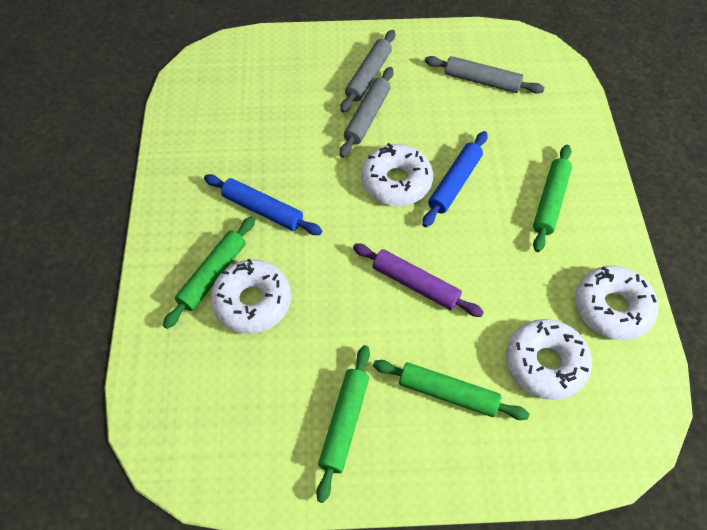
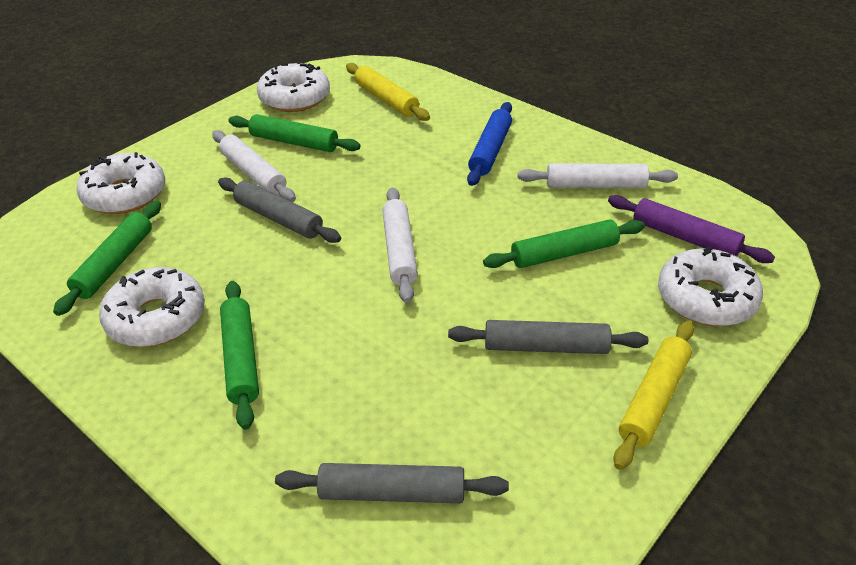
blue rolling pin: [204,174,322,235] [422,131,488,227] = 2 -> [467,102,512,186] = 1
white rolling pin: none = 0 -> [212,130,296,202] [382,187,418,303] [518,163,678,188] = 3
yellow rolling pin: none = 0 -> [346,63,430,121] [613,321,694,470] = 2

